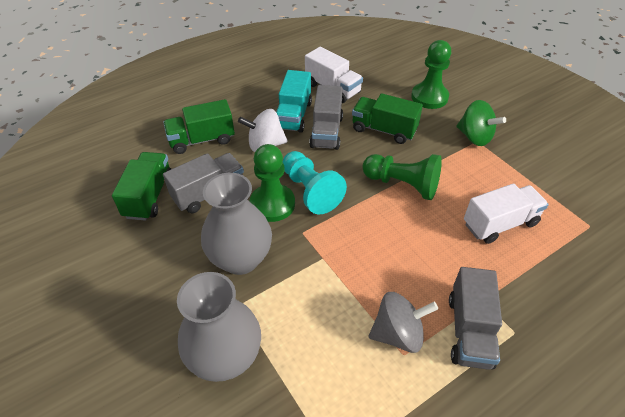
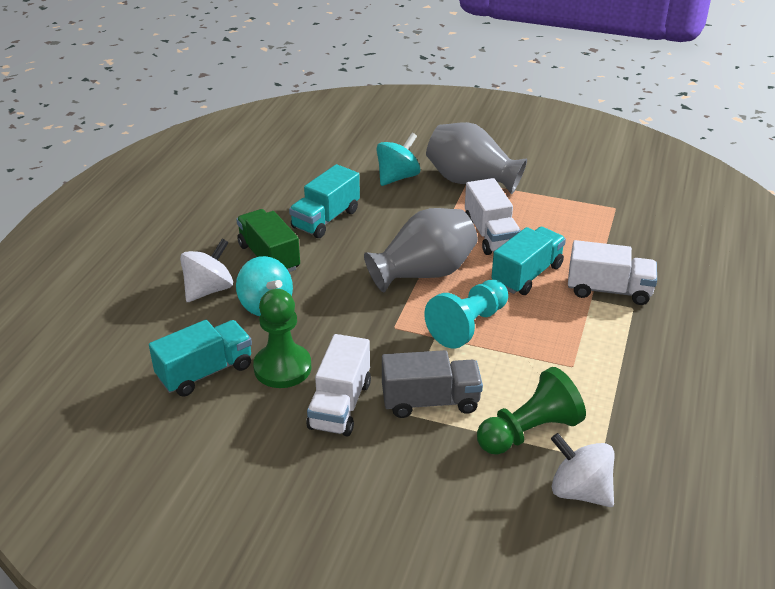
green pawn: [250,144,295,222] [362,154,442,200] [411,40,451,109] = 3 -> [253,289,311,388] [477,367,586,455] = 2
green spinning top: [456,100,506,146] = 1 -> none = 0
green truck: [112,152,171,221] [163,99,235,154] [352,93,423,144] = 3 -> [236,209,300,272] = 1
grey spinning top: [369,292,438,353] = 1 -> none = 0
grey truck: [163,153,244,213] [309,85,343,150] [449,267,502,370] = 3 -> [382,350,483,418] = 1
turquoise spinning top: none = 0 -> [236,256,293,316] [376,133,420,186] = 2
turquoise truck: [276,70,312,133] = 1 -> [149,320,252,396] [289,164,360,238] [492,227,566,295] = 3
white spinning top: [238,109,288,152] = 1 -> [180,239,233,302] [551,433,614,507] = 2
white truck: [305,47,363,103] [464,183,549,244] = 2 -> [307,334,371,436] [465,178,521,255] [568,240,657,305] = 3

